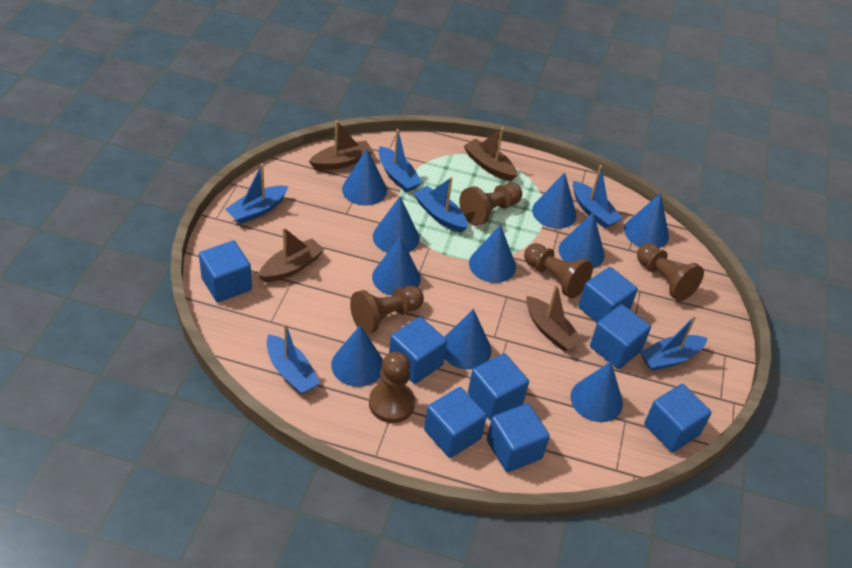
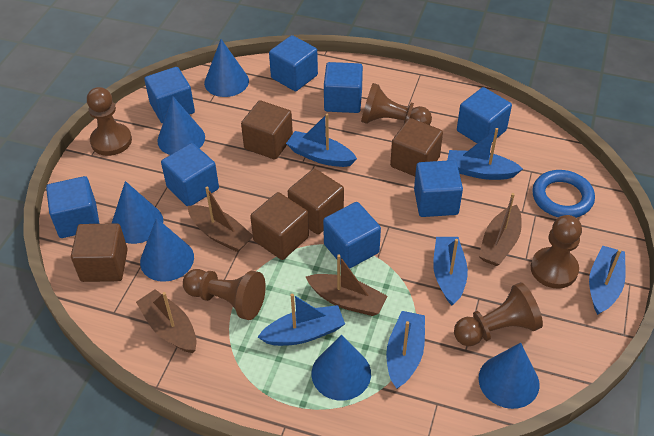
blue cone: [331,325,383,387] [342,149,387,206] [372,237,421,296] [373,197,420,253] [444,309,491,370] [469,224,516,283] [532,172,577,229] [559,212,605,268] [571,362,623,422] [624,193,669,248] = 10 -> [112,181,163,244] [140,218,194,282] [157,96,205,155] [204,39,249,97] [311,335,371,401] [479,343,539,409] = 6
blue ring: none = 0 -> [532,170,595,218] = 1
brown cube: none = 0 -> [71,223,128,282] [241,100,293,159] [250,192,309,260] [288,169,344,235] [390,118,443,176] = 5

